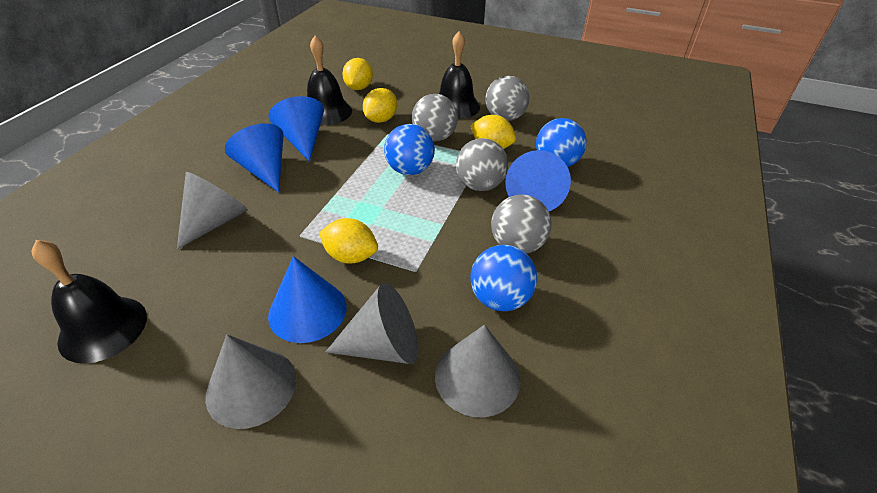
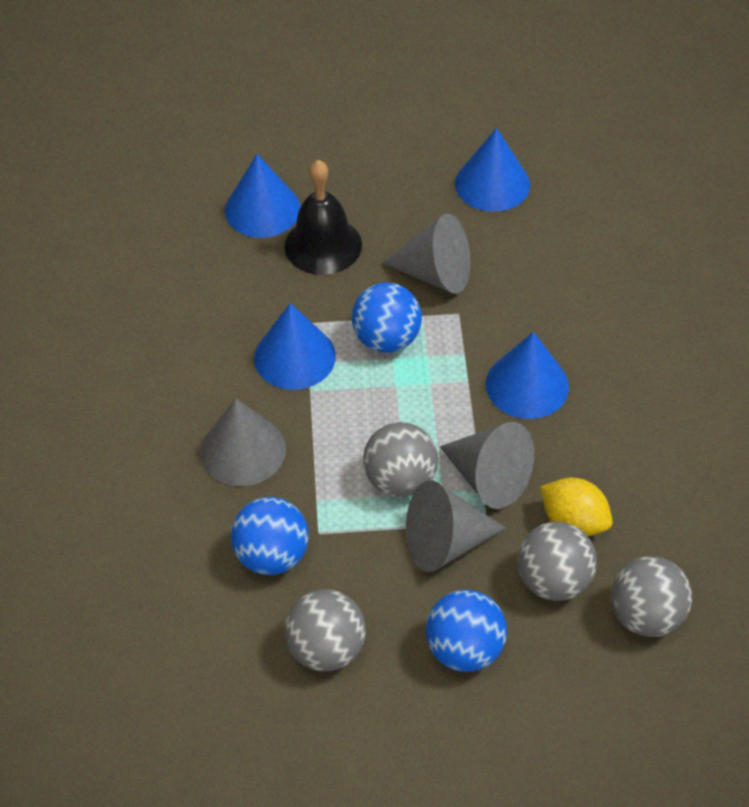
black bell: [31,240,147,363] [307,35,352,125] [439,31,480,119] = 3 -> [284,160,362,275] = 1
yellow lemon: [319,218,378,264] [342,58,373,90] [363,88,397,123] [471,115,516,149] = 4 -> [540,478,613,536] = 1

